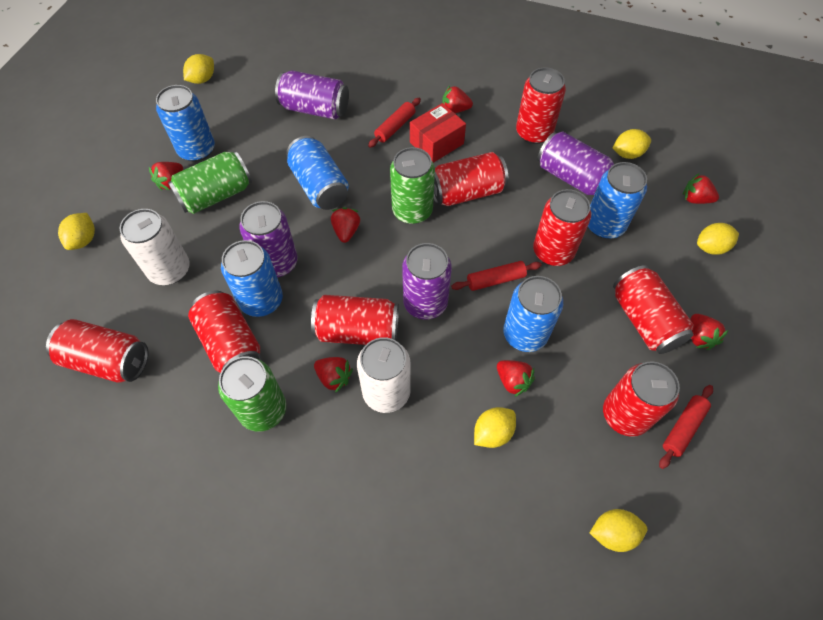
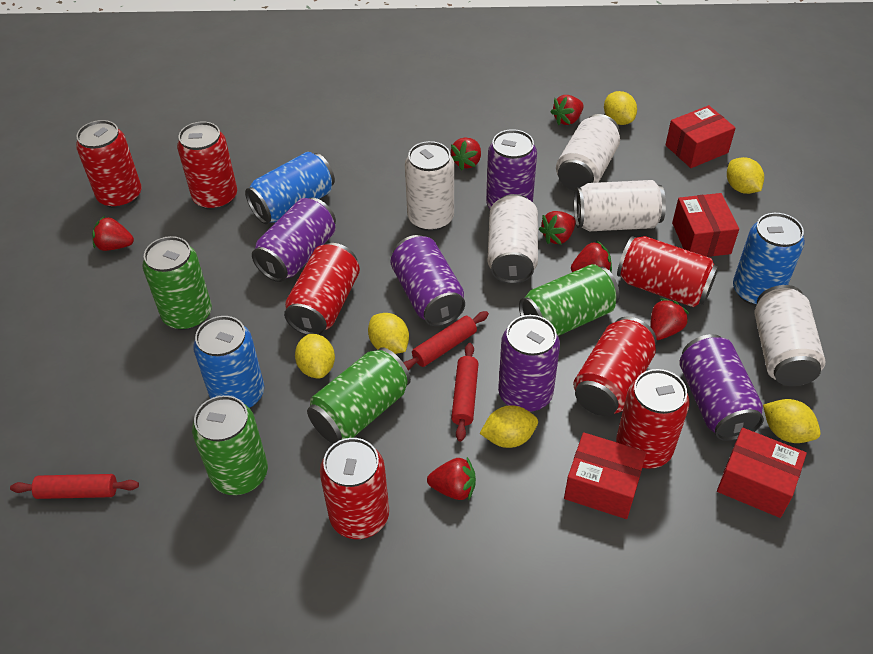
blue can: [156,85,215,162] [221,240,283,317] [286,136,349,210] [503,276,563,352] [588,162,647,239] = 5 -> [193,316,264,408] [245,152,335,224] [733,213,805,306] = 3
green can: [168,151,252,214] [218,356,286,432] [390,147,435,224] = 3 -> [142,236,212,330] [192,395,268,495] [307,347,411,444] [519,264,620,336] = 4
purple can: [239,201,298,277] [275,70,349,119] [402,243,452,319] [537,131,614,195] = 4 -> [252,198,336,282] [390,235,465,326] [486,129,537,209] [498,315,560,412] [679,334,764,441] = 5
red box: [410,103,466,163] = 1 -> [564,432,647,519] [666,105,736,168] [672,193,739,257] [717,428,807,518] = 4
red can: [46,319,148,383] [188,290,262,373] [311,295,399,345] [434,152,509,206] [516,67,566,144] [533,189,591,266] [603,361,680,437] [613,265,694,354] = 8 -> [76,120,141,208] [177,121,237,210] [284,243,360,335] [320,438,389,539] [573,317,657,416] [616,369,690,469] [617,236,718,307] = 7
white can: [120,209,190,285] [357,337,411,413] = 2 -> [405,141,454,231] [487,194,538,284] [556,114,620,191] [574,180,666,231] [755,285,826,386] = 5

